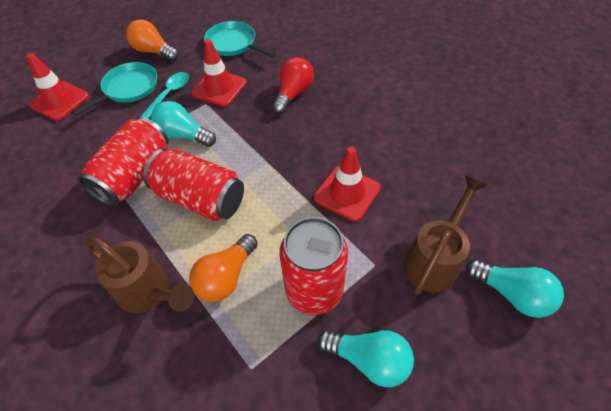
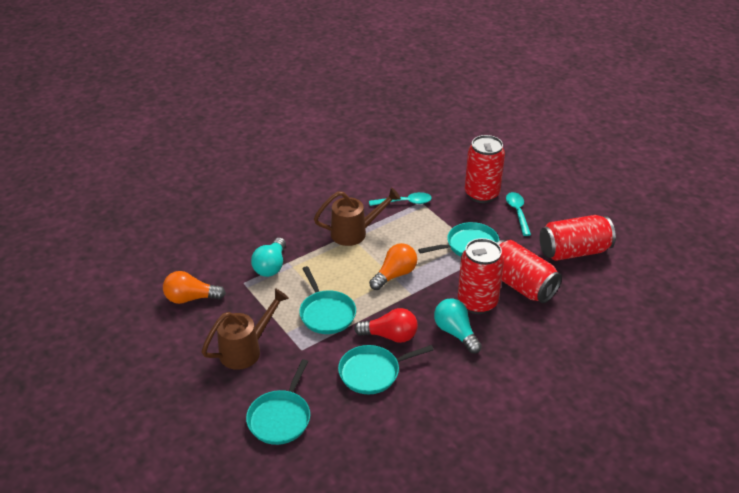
red can: [78,117,169,206] [143,149,244,221] [280,217,348,315] = 3 -> [458,238,504,314] [465,135,505,203] [497,240,562,303] [539,215,616,261] = 4
red traffic cone: [26,53,89,121] [191,39,247,107] [314,146,381,222] = 3 -> none = 0
turquoise light bulb: [151,101,216,147] [317,330,414,387] [466,259,564,318] = 3 -> [251,238,286,277] [434,299,482,354] = 2
turquoise pan: [72,62,157,116] [204,21,276,57] = 2 -> [246,359,310,445] [299,266,356,334] [338,345,434,394] [418,222,499,257] = 4
turquoise spoon: [140,72,189,118] = 1 -> [369,192,432,206] [506,192,531,236] = 2

